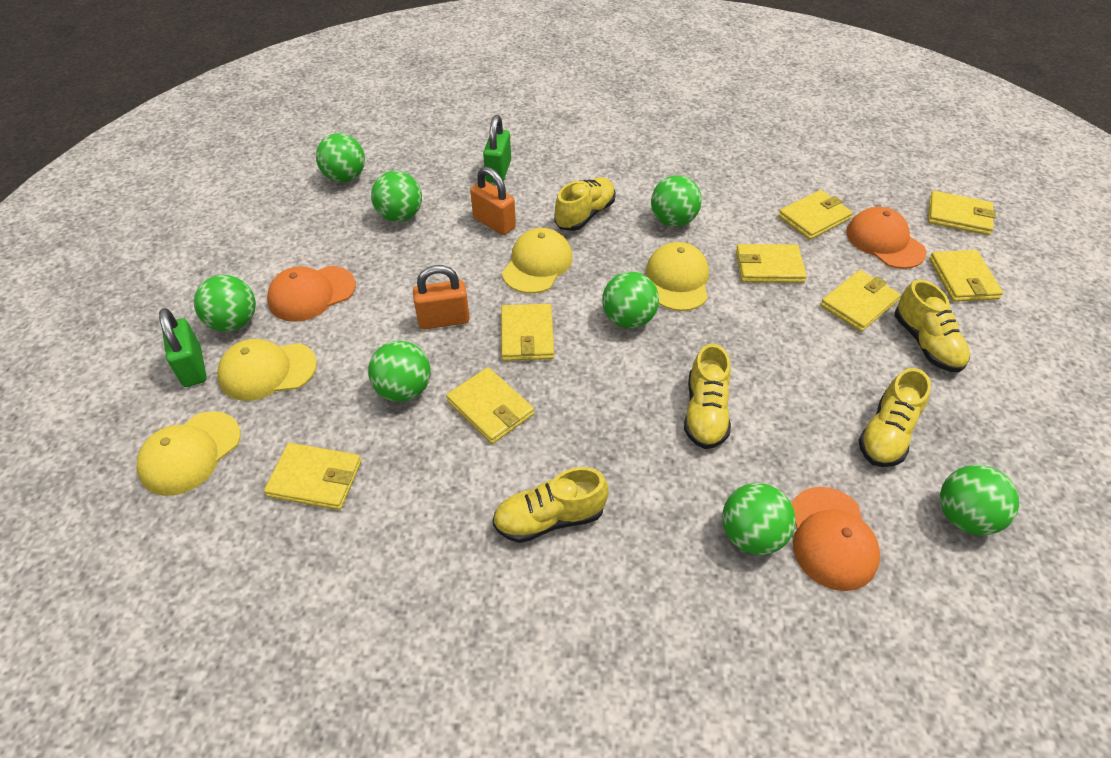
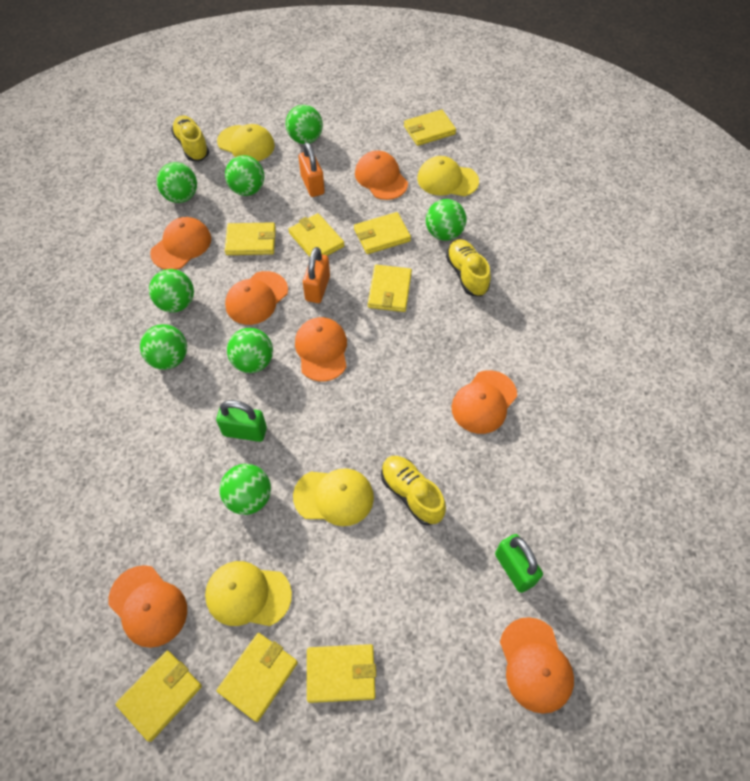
orange cap: [267,266,356,322] [791,487,880,591] [846,207,926,269] = 3 -> [108,565,187,648] [150,217,211,270] [225,271,288,325] [295,317,347,381] [355,150,408,200] [452,370,517,434] [500,617,574,714] = 7
yellow shoe: [493,467,609,543] [554,177,616,231] [684,344,731,449] [858,368,931,467] [895,280,970,373] = 5 -> [171,115,209,161] [381,456,446,525] [446,239,491,297] = 3

